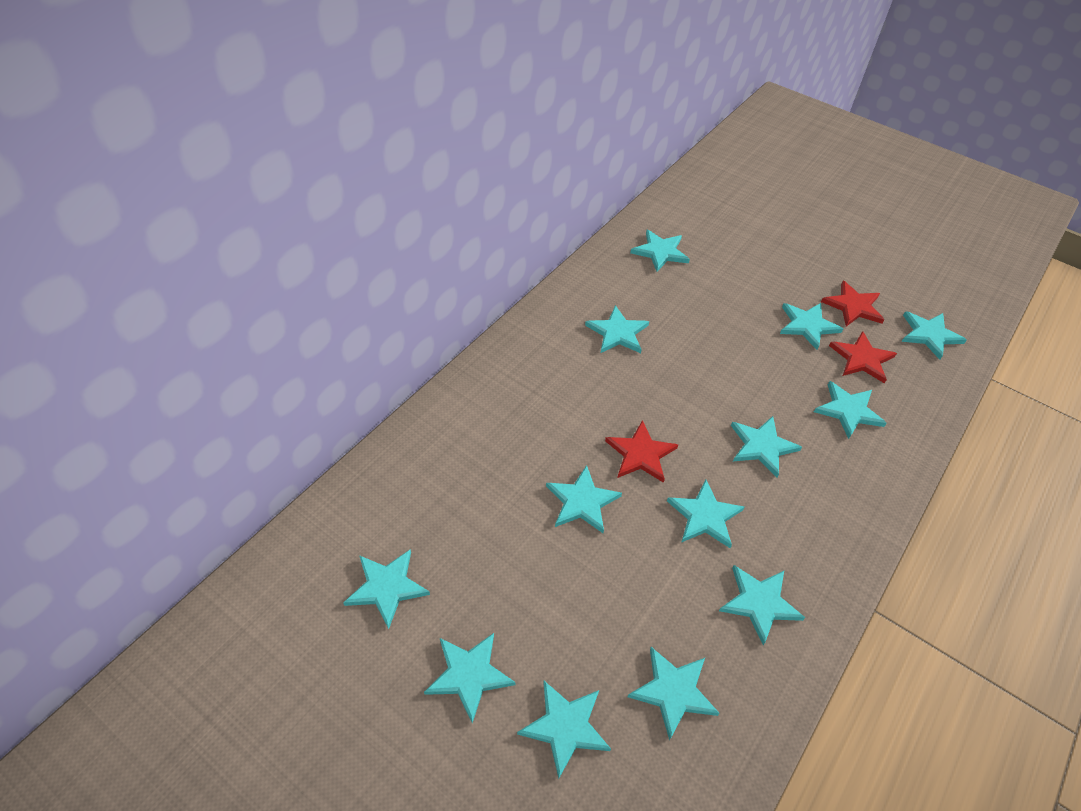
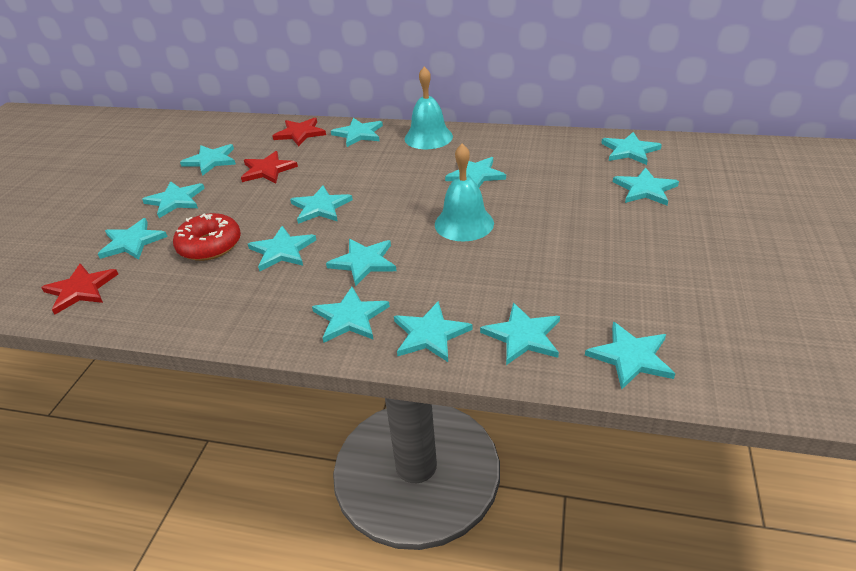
red donut: none = 0 -> [173,213,241,261] = 1
turquoise bell: none = 0 -> [405,67,453,149] [435,144,494,242] = 2
turquoise star: [343,549,430,629] [424,633,516,723] [517,681,611,779] [546,465,622,533] [585,305,649,353] [628,647,720,740] [630,230,690,272] [667,479,745,548] [719,565,805,645] [731,416,802,477] [780,303,843,350] [814,381,887,439] [902,311,967,359] = 13 -> [98,218,168,260] [142,181,205,218] [180,144,236,176] [248,226,316,271] [290,185,353,224] [312,287,390,343] [326,239,396,286] [331,118,383,147] [394,301,472,362] [445,157,506,187] [480,303,560,365] [585,322,675,390] [601,132,662,165] [613,167,679,205] = 14

